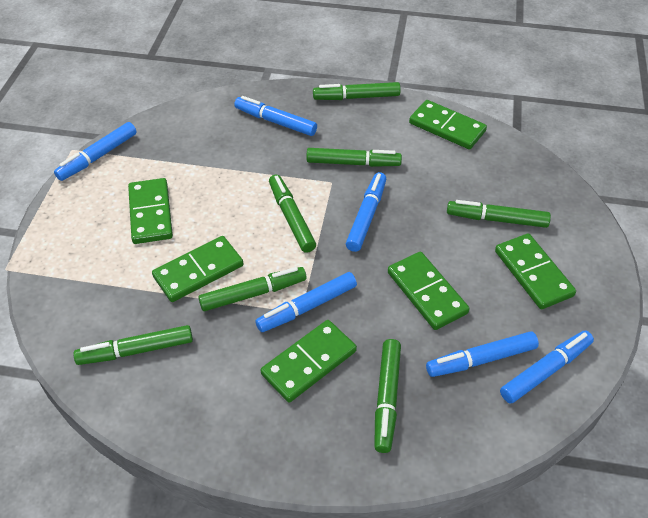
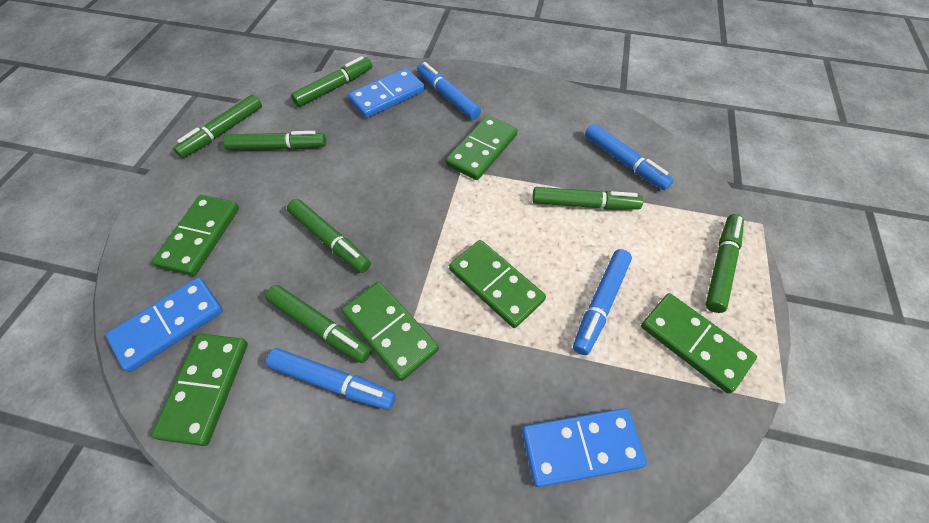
blue domino: none = 0 -> [106,278,223,372] [348,68,425,118] [522,408,647,487] = 3
blue marker: [54,122,137,181] [234,96,317,136] [255,272,357,332] [346,172,386,252] [426,332,539,377] [500,330,594,403] = 6 -> [266,348,396,410] [417,62,481,120] [573,249,632,355] [585,124,674,190] = 4

